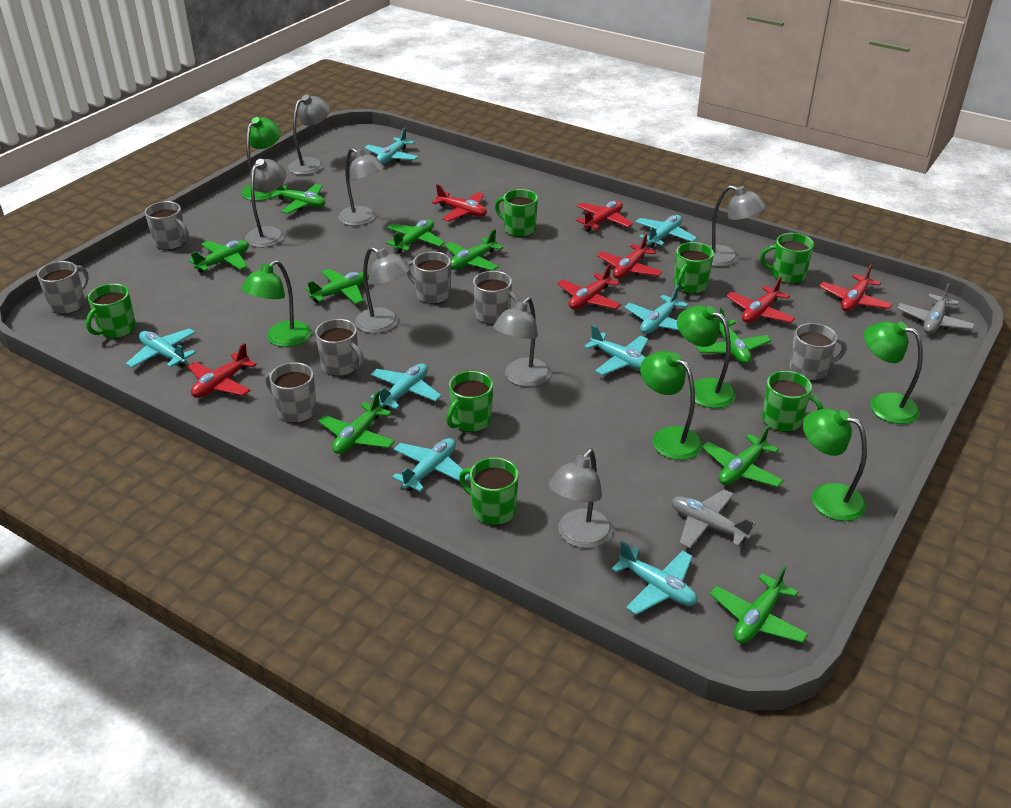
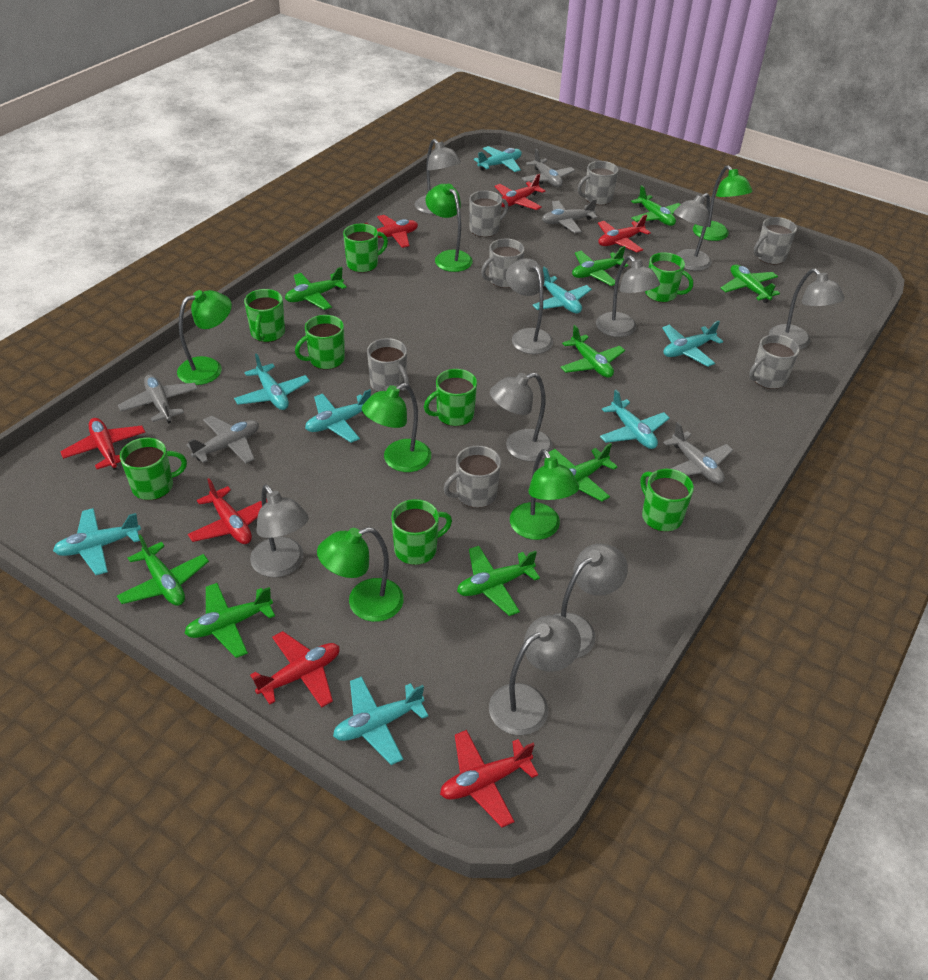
green mug: [86,284,136,339] [446,371,493,432] [459,457,518,525] [495,189,538,237] [674,242,714,294] [760,233,814,284] [762,371,823,432] = 7 -> [120,438,187,500] [244,289,285,342] [295,315,345,370] [343,223,388,273] [391,499,452,565] [424,369,477,426] [640,469,694,532] [645,252,693,302] = 8
grey lamp: [245,159,286,247] [288,95,330,175] [338,148,385,226] [355,247,411,334] [493,297,551,387] [548,449,613,548] [708,185,766,267] = 7 -> [250,485,309,577] [415,139,461,214] [489,615,581,735] [490,373,553,461] [506,258,553,354] [554,544,628,658] [596,256,660,337] [674,193,711,271] [769,269,845,349] = 9
grey plane: [672,489,755,549] [897,284,975,334] = 2 -> [118,375,198,423] [186,416,259,464] [521,149,575,187] [542,199,598,233] [663,422,733,484] = 5

